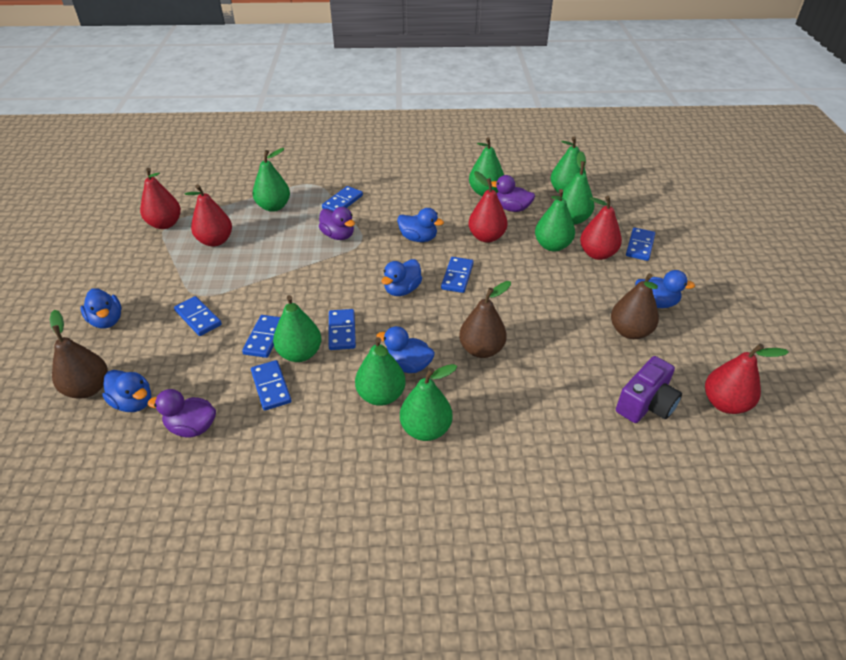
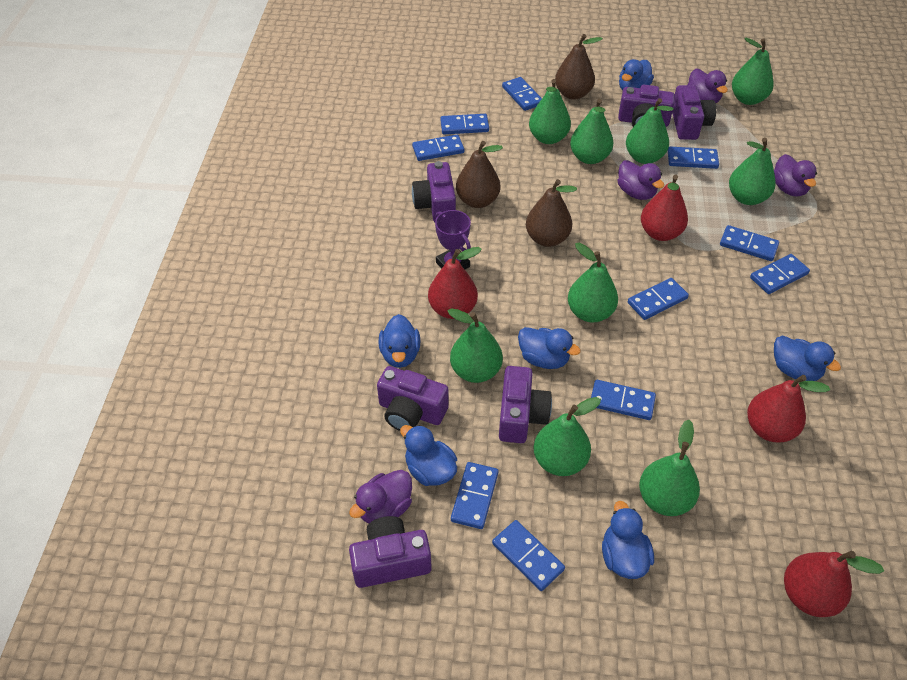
blue domino: [174,296,222,336] [242,315,281,358] [251,360,292,411] [322,186,363,211] [329,309,356,350] [441,257,474,293] [626,228,655,261] = 7 -> [412,135,464,161] [440,114,489,134] [451,462,498,529] [492,520,565,591] [502,77,542,111] [591,380,656,420] [628,278,689,320] [668,146,719,169] [720,225,779,261] [750,254,810,294] = 10
green pear: [253,148,290,212] [273,295,321,362] [355,337,406,406] [400,364,457,441] [469,137,504,196] [535,189,575,252] [551,137,587,193] [562,151,594,224] = 8 -> [448,309,503,383] [529,79,571,144] [534,397,601,476] [568,243,618,322] [570,99,613,164] [626,98,674,164] [639,420,700,516] [729,138,776,205] [732,38,774,105] = 9
purple camera: [616,356,682,423] = 1 -> [349,516,432,588] [377,366,449,431] [412,161,456,222] [499,366,552,443] [618,85,675,127] [672,85,716,140] = 6
purple duck: [148,389,216,438] [319,207,355,240] [491,175,535,212] = 3 -> [349,470,412,524] [618,160,664,200] [687,69,728,103] [774,154,817,196] = 4
purple trophy: none = 0 -> [435,210,471,269] = 1
red pear: [140,168,181,229] [185,184,232,247] [468,171,508,243] [580,196,622,260] [705,344,789,414] = 5 -> [428,247,482,319] [641,175,688,241] [747,375,830,442] [784,551,884,617] = 4

